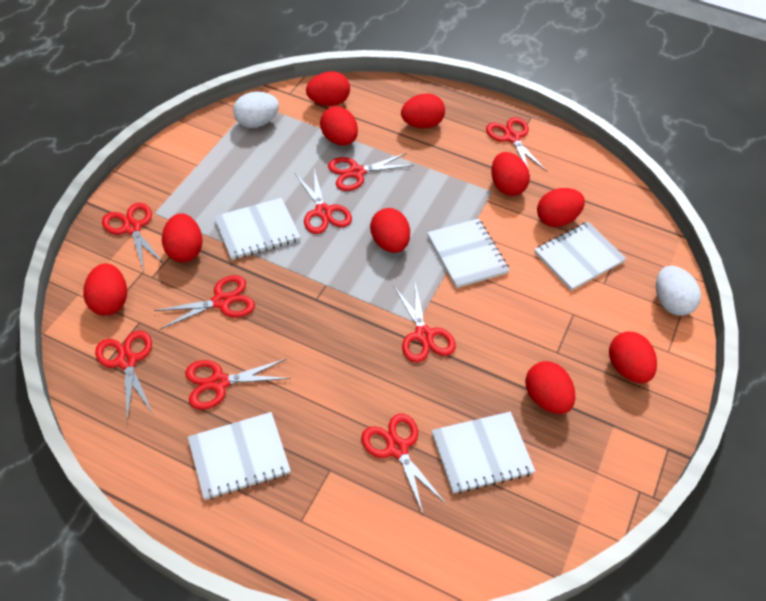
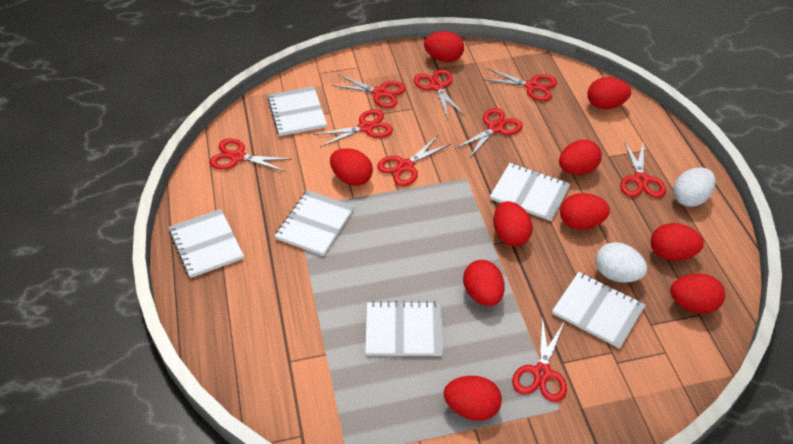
white notebook: [188,412,291,500] [214,198,301,260] [427,218,510,288] [432,412,535,494] [534,222,626,291] = 5 -> [169,209,244,278] [267,86,327,136] [275,190,355,256] [365,301,443,356] [490,163,570,221] [552,272,645,349] = 6

